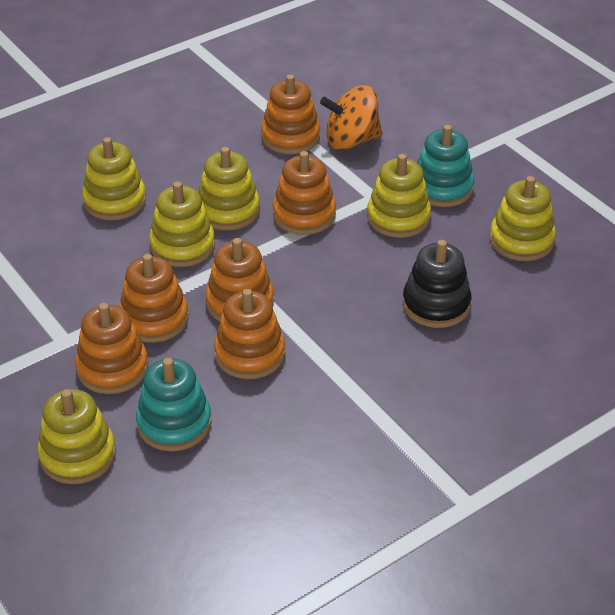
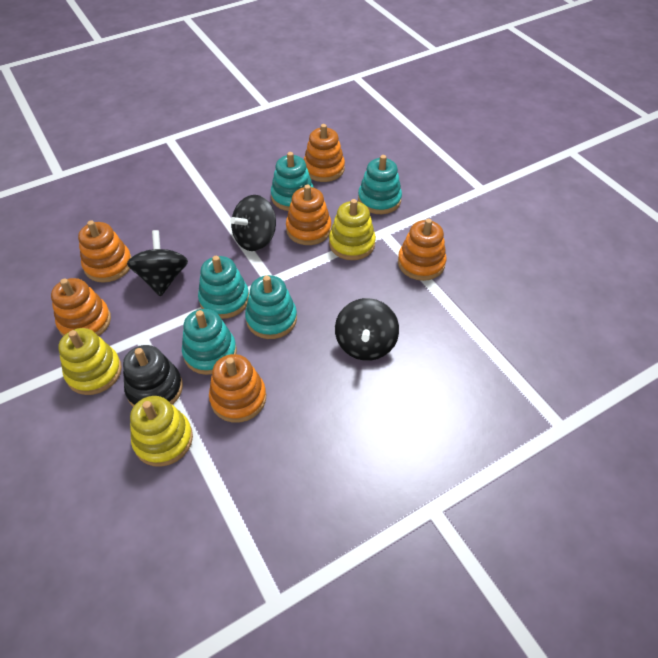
black spinning top: none = 0 -> [127,230,188,297] [230,195,276,251] [335,298,399,361] = 3
orange spinning top: [320,85,382,150] = 1 -> none = 0
turquoise stacking toy: [136,358,212,451] [417,125,474,207] = 2 -> [182,309,237,375] [198,256,249,319] [245,275,297,339] [271,152,314,211] [358,155,402,214] = 5
yellow stacking toy: [38,389,116,484] [82,137,146,220] [149,182,215,267] [199,147,260,230] [367,154,431,238] [490,176,556,261] = 6 -> [58,328,122,395] [130,396,193,467] [329,199,376,260] = 3

